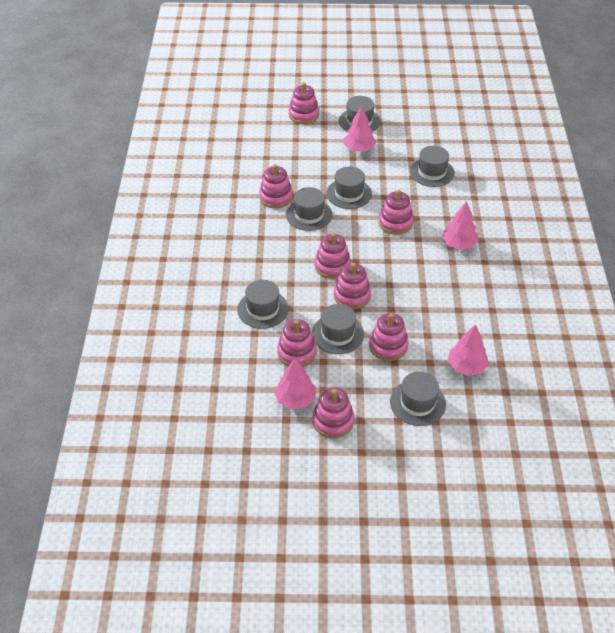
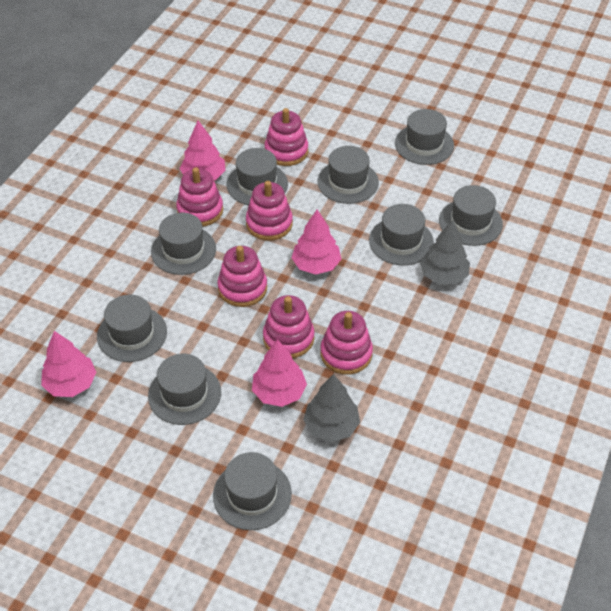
grey hat: [237,280,289,329] [286,187,333,231] [312,304,364,354] [326,167,372,209] [339,96,381,132] [390,372,446,426] [410,146,455,187] = 7 -> [97,295,167,362] [148,354,221,425] [151,213,216,275] [213,452,292,530] [227,148,288,205] [317,146,379,204] [369,204,434,265] [395,109,454,165] [439,185,503,246] = 9
grey tree: none = 0 -> [303,374,360,442] [420,220,470,284] = 2
pink stacking toy: [259,164,293,208] [277,319,317,367] [289,82,319,124] [313,387,355,438] [315,233,351,279] [334,263,371,309] [369,313,409,361] [379,190,414,235] = 8 -> [176,167,223,227] [217,246,267,307] [246,181,293,240] [263,295,315,358] [264,108,308,166] [321,311,373,375] = 6

